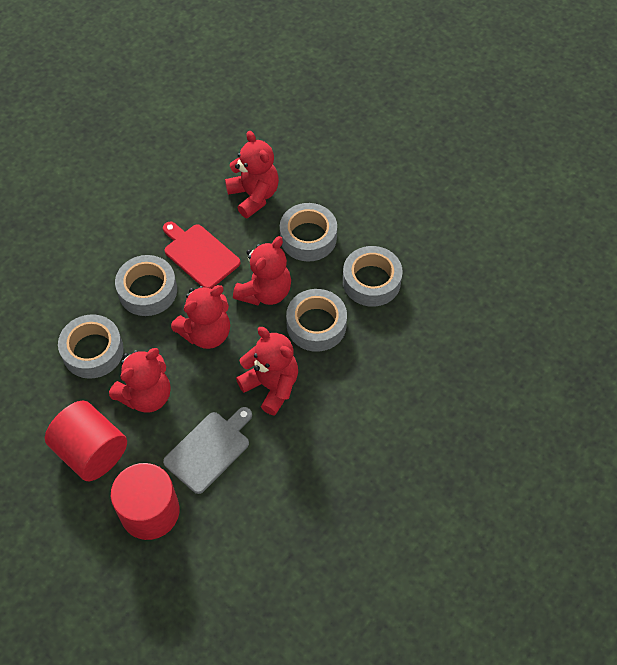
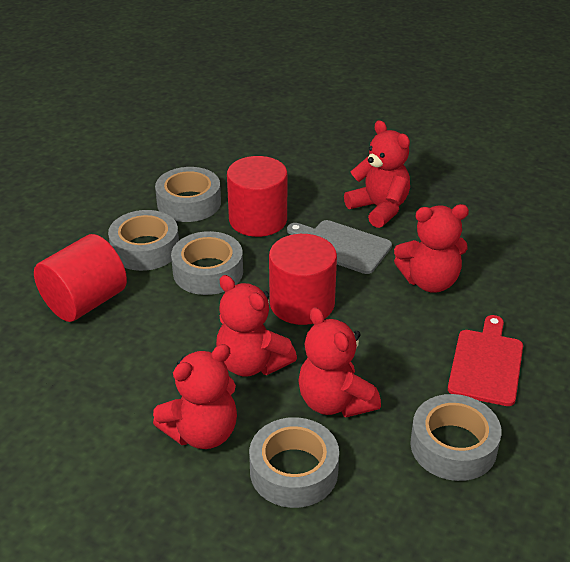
red cylinder: [45,401,127,481] [111,463,180,540] = 2 -> [34,234,127,322] [227,156,287,237] [269,234,337,325] = 3

